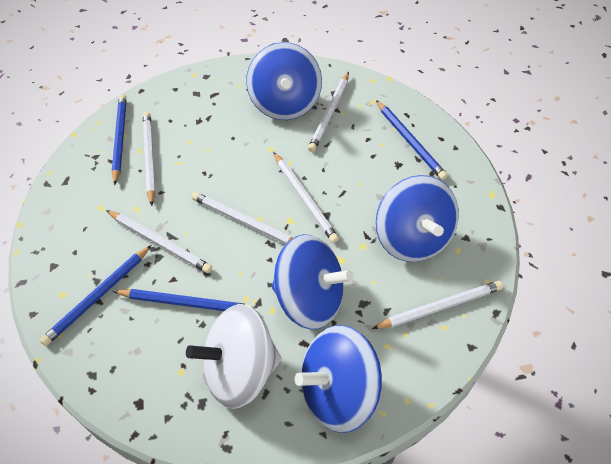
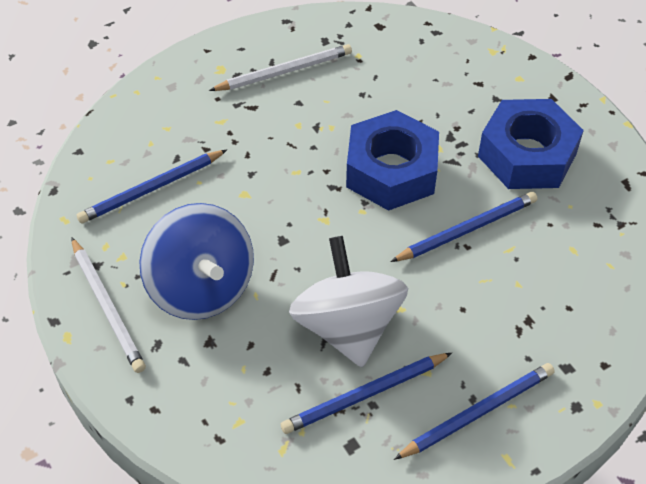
blue nut: none = 0 -> [346,110,439,211] [478,99,584,189] = 2
blue spinning top: [246,42,322,120] [272,234,354,330] [294,325,382,433] [376,175,459,262] = 4 -> [139,203,254,320] = 1
white pencil: [106,210,212,273] [143,112,156,206] [192,192,293,244] [273,152,339,243] [308,72,349,152] [372,281,503,329] = 6 -> [71,237,146,373] [209,44,352,91] = 2

